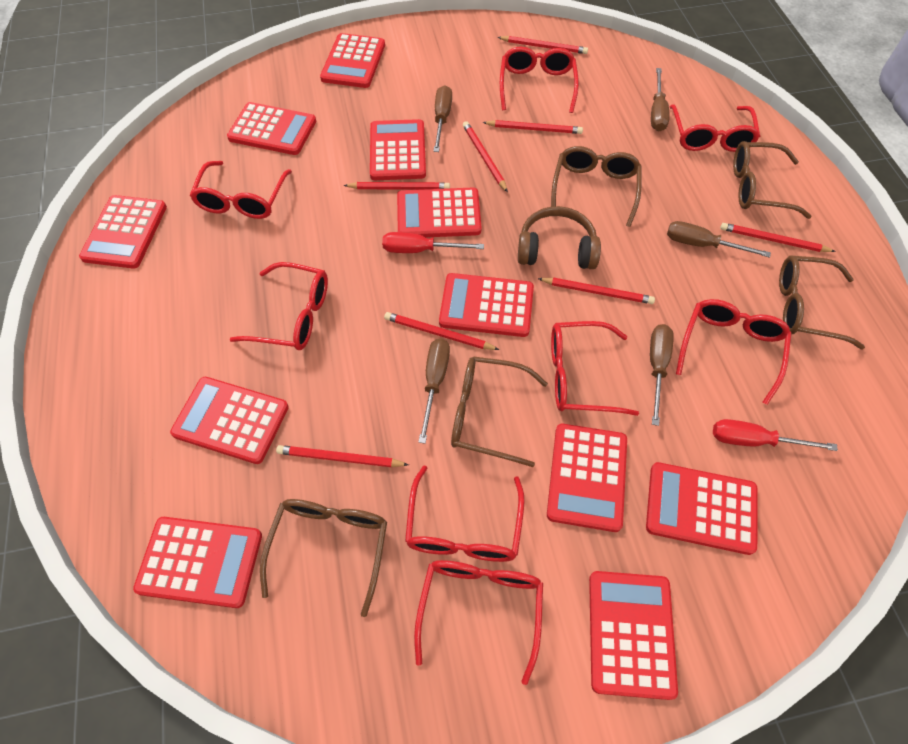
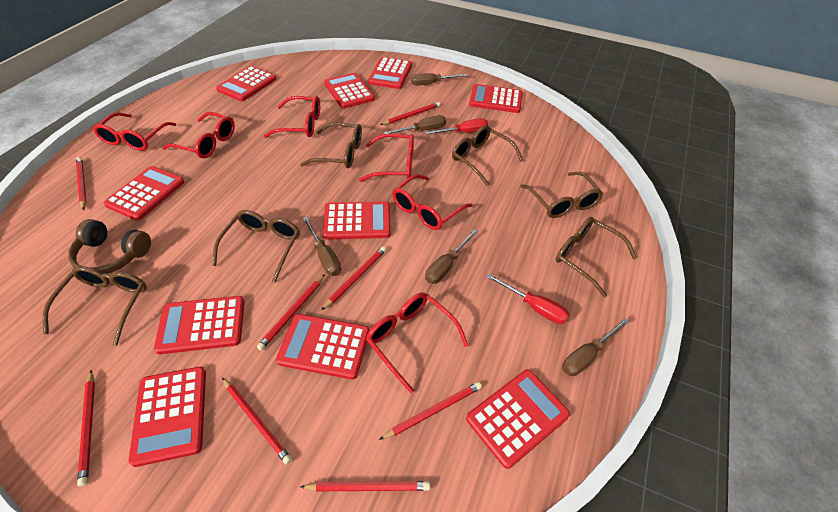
brown glasses: [260,499,387,617] [451,356,548,467] [551,146,642,227] [733,141,812,219] [779,255,865,350] = 5 -> [43,266,147,346] [212,210,300,283] [300,122,362,168] [452,125,523,186] [520,172,603,218] [556,217,637,297] = 6
red calculator: [79,195,167,269] [133,517,262,608] [170,377,289,464] [227,102,316,155] [320,33,385,88] [370,119,426,180] [397,187,482,237] [439,273,534,337] [547,424,627,532] [589,571,678,700] [646,462,757,555] = 11 -> [104,166,184,221] [128,367,206,467] [154,296,244,354] [216,66,276,101] [276,314,370,379] [323,201,391,240] [324,73,375,109] [368,57,412,89] [466,369,570,469] [469,84,523,113] = 10
red glasses: [190,161,292,219] [229,262,328,350] [405,465,524,562] [414,560,543,685] [500,47,579,113] [551,321,639,416] [670,105,760,152] [676,299,791,405] = 8 -> [93,112,176,151] [163,112,235,158] [264,96,320,138] [359,134,414,182] [366,292,469,393] [392,174,473,230] = 6

